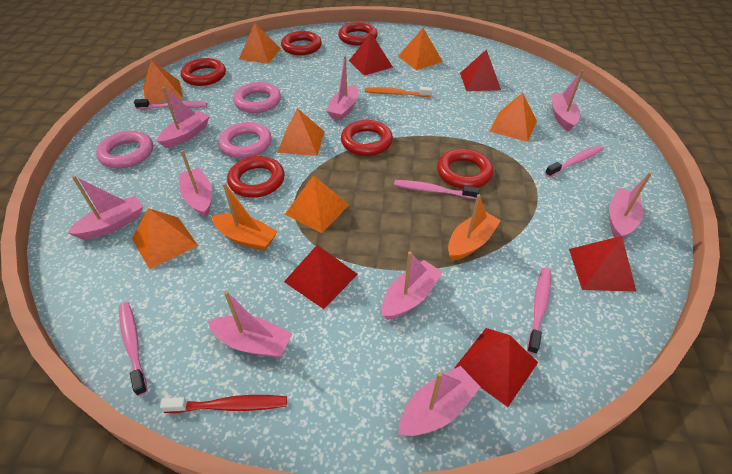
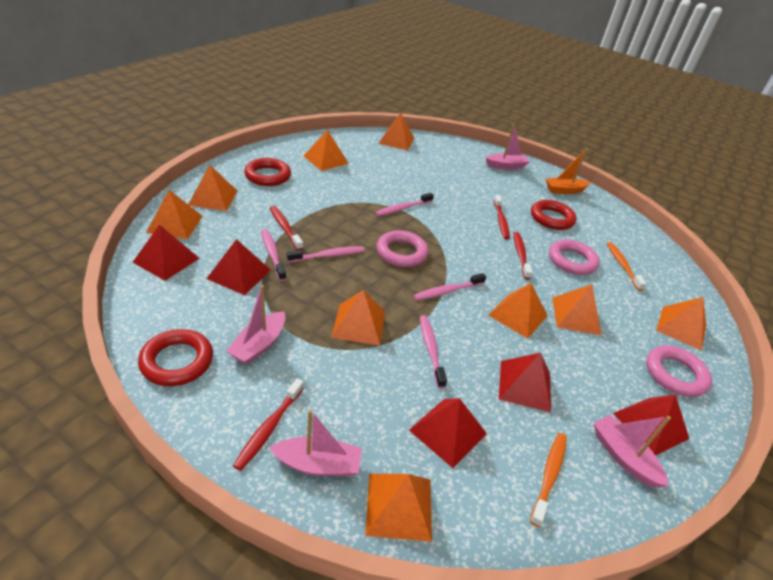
orange boat: [212,183,278,251] [448,194,501,261] = 2 -> [546,148,591,194] = 1
orange pyramid: [132,208,198,269] [143,60,183,104] [239,23,281,64] [277,108,325,156] [285,175,349,233] [398,28,443,70] [489,93,537,142] = 7 -> [146,190,203,239] [188,165,237,211] [304,130,349,171] [331,290,385,345] [365,474,432,542] [378,113,414,151] [488,283,548,339] [552,284,602,335] [656,297,706,351] = 9
orange toothbrush: [365,87,433,97] = 1 -> [530,433,567,527] [607,242,647,291] = 2
pink boat: [67,176,143,239] [157,87,210,148] [179,150,212,217] [208,291,292,358] [326,56,358,120] [382,251,443,320] [398,366,480,436] [551,70,584,132] [609,172,652,238] = 9 -> [226,285,285,365] [270,409,362,476] [486,124,530,169] [594,415,671,488] = 4
red ring: [181,58,226,86] [227,156,285,198] [281,31,322,55] [338,22,378,46] [341,120,393,156] [437,149,493,189] = 6 -> [138,329,213,386] [244,158,291,186] [531,200,576,230] = 3
red toothbrush: [160,395,287,413] = 1 -> [233,378,304,471] [270,206,303,250] [494,195,510,239] [513,232,533,280] = 4

